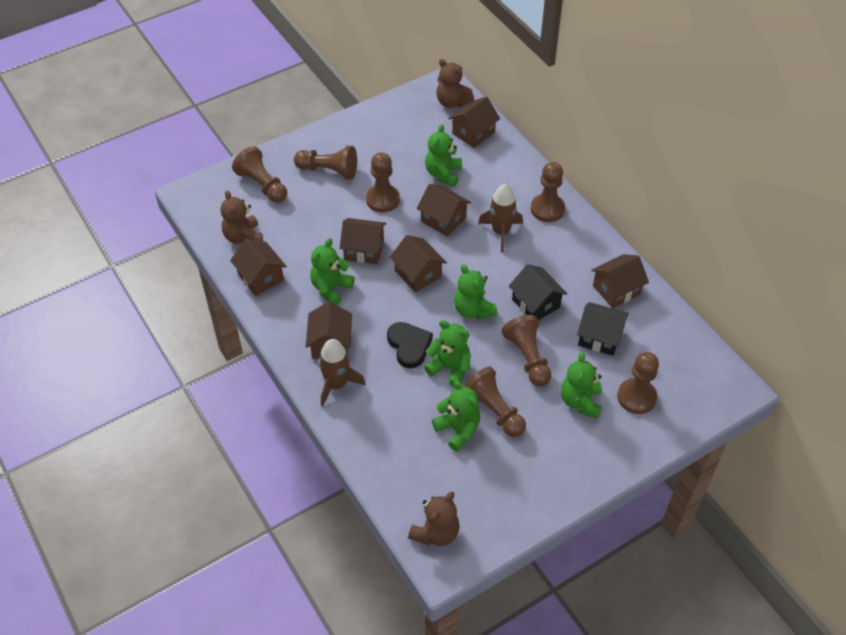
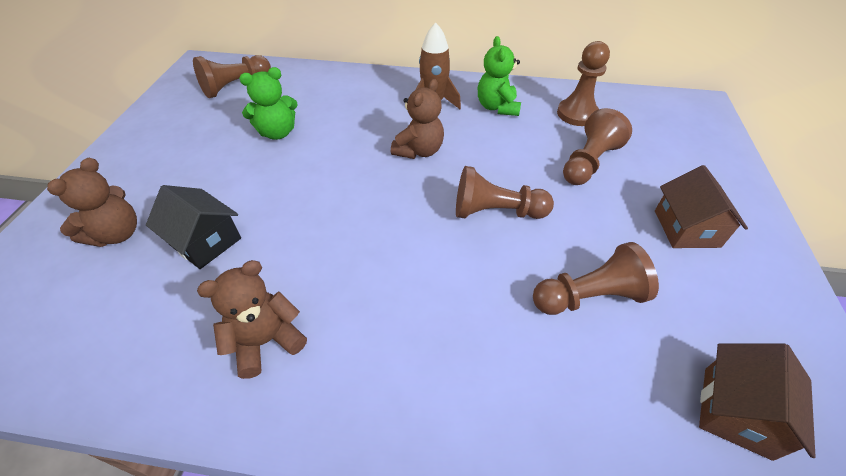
black heart: [387,322,433,369] = 1 -> none = 0
black house: [509,264,567,320] [577,302,629,356] = 2 -> [146,185,241,269] = 1
brown house: [230,238,287,296] [306,302,352,359] [340,218,386,264] [390,235,447,292] [417,184,471,237] [448,97,500,148] [591,254,649,308] = 7 -> [655,165,748,248] [699,344,816,461] = 2
brown pawn: [232,146,287,203] [294,146,357,180] [366,152,400,212] [464,367,526,437] [502,315,551,386] [531,162,565,222] [617,352,659,414] = 7 -> [193,55,271,98] [456,166,554,219] [533,242,659,315] [557,41,610,126] [563,108,632,185] = 5
brown rocket: [319,339,366,406] [478,184,523,252] = 2 -> [415,23,461,109] = 1
green teddy bear: [310,238,355,305] [424,320,471,387] [425,124,462,187] [432,380,480,452] [454,264,498,319] [561,352,602,419] = 6 -> [239,67,298,140] [478,36,521,116] = 2

